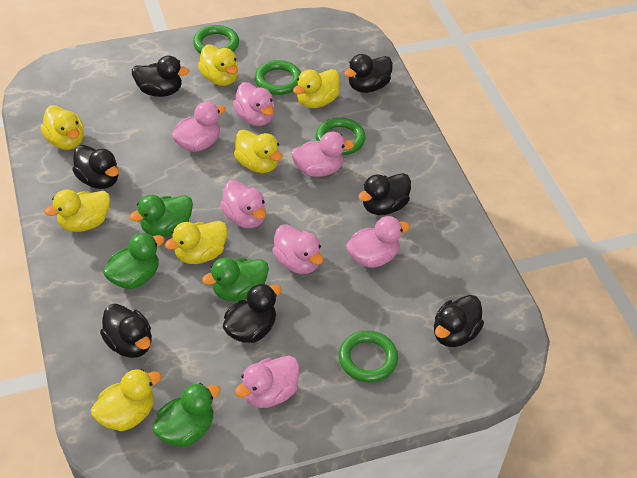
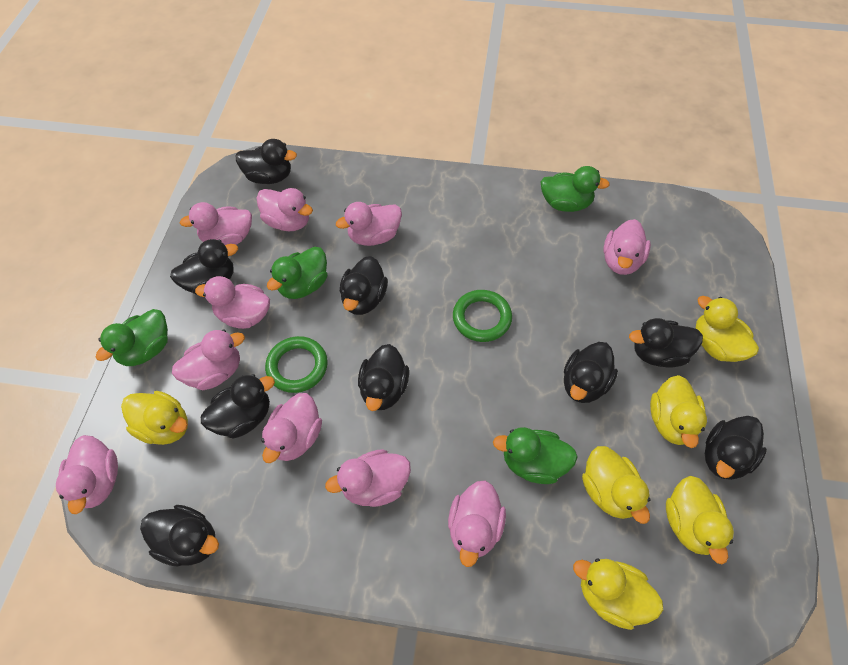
black duck: [72,145,119,189] [100,304,152,358] [132,55,189,97] [223,283,282,343] [344,54,393,93] [358,173,411,215] [434,295,484,347] = 7 -> [140,505,219,566] [170,239,238,295] [201,374,275,439] [236,139,297,184] [340,256,388,315] [358,344,409,411] [564,342,618,403] [629,318,703,368] [705,416,767,480] = 9
green ring: [193,25,239,54] [255,60,301,95] [316,117,366,155] [339,330,398,382] = 4 -> [265,336,328,393] [453,290,512,342] = 2
pink duck: [172,101,226,152] [220,180,266,228] [233,82,274,126] [235,356,299,408] [272,224,323,274] [291,132,354,177] [346,216,410,268] = 7 -> [56,435,118,514] [172,329,245,390] [180,202,252,245] [195,276,270,329] [256,188,313,231] [262,393,322,463] [325,449,411,507] [336,202,402,246] [448,480,506,567] [603,219,651,275] = 10
yellow duck: [41,105,84,150] [44,190,110,232] [91,369,162,431] [165,221,227,264] [198,45,238,86] [234,130,283,173] [293,69,340,108] = 7 -> [121,391,188,445] [573,558,663,630] [582,446,650,524] [650,375,707,448] [666,476,734,564] [695,296,759,362] = 6

